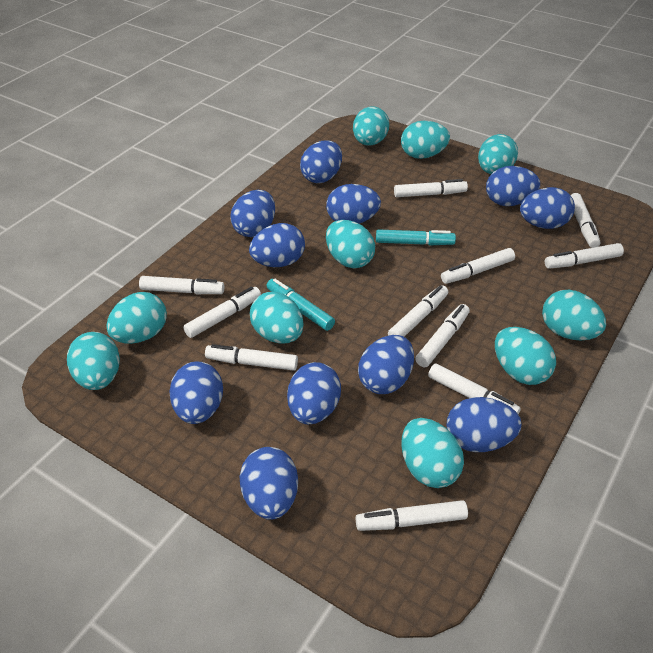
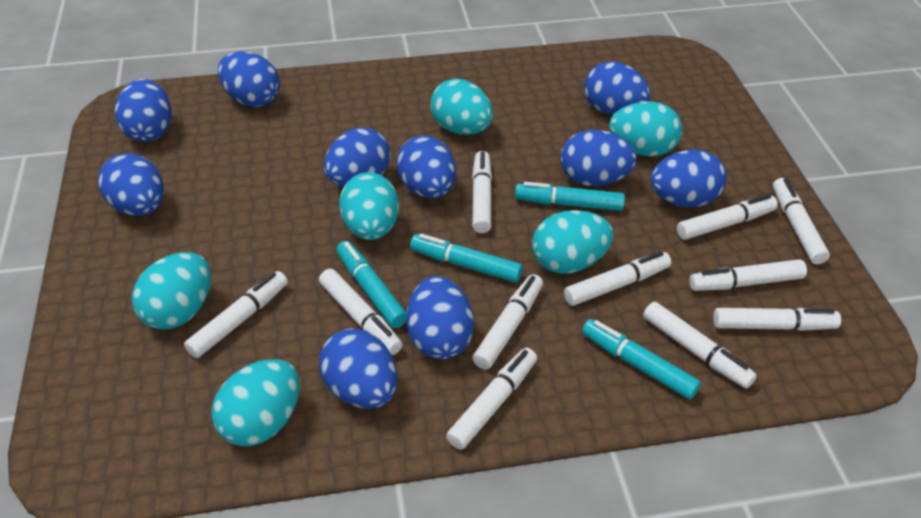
blue egg: [169,361,223,424] [231,190,275,237] [240,447,298,520] [249,223,305,267] [287,362,341,424] [300,140,342,183] [326,184,381,224] [358,335,414,394] [446,397,522,452] [486,166,540,206] [520,187,575,229] = 11 -> [98,153,164,216] [115,79,172,142] [218,51,280,107] [319,328,398,409] [324,128,391,187] [396,135,456,198] [406,276,474,359] [560,130,637,186] [584,62,650,115] [650,150,726,207] = 10
turquoise egg: [67,332,120,390] [106,292,167,344] [250,292,304,344] [326,220,375,268] [353,107,389,146] [401,121,450,159] [401,418,464,488] [478,134,518,174] [495,327,556,385] [542,290,606,340] = 10 -> [132,252,211,329] [212,359,299,446] [339,172,399,240] [430,79,493,135] [532,210,613,274] [609,101,682,156] = 6
turquoise marker: [267,278,335,331] [376,229,456,245] = 2 -> [336,241,407,328] [410,234,523,283] [515,182,625,211] [582,319,701,400] = 4

